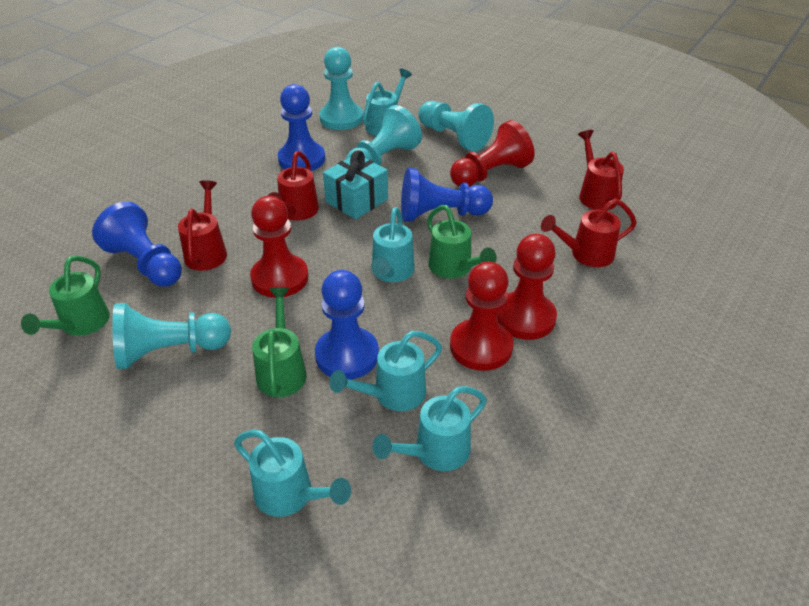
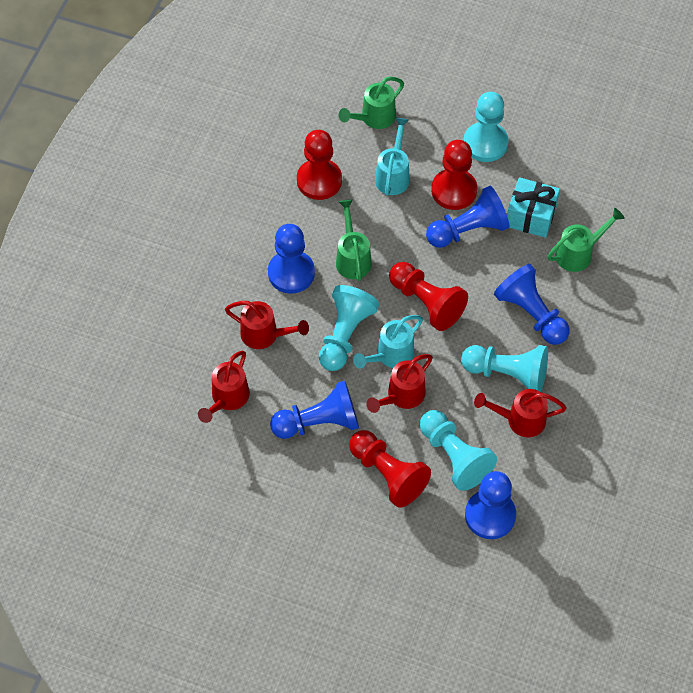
blue pawn: [92,201,182,287] [278,84,325,171] [315,270,379,380] [401,168,493,222] = 4 -> [268,224,315,294] [270,381,359,439] [426,186,509,248] [465,471,516,539] [494,264,570,345] = 5
turquoise watering can: [234,430,351,517] [329,331,442,411] [363,69,412,136] [371,207,415,282] [372,386,487,471] = 5 -> [353,315,423,369] [375,118,410,196] = 2

